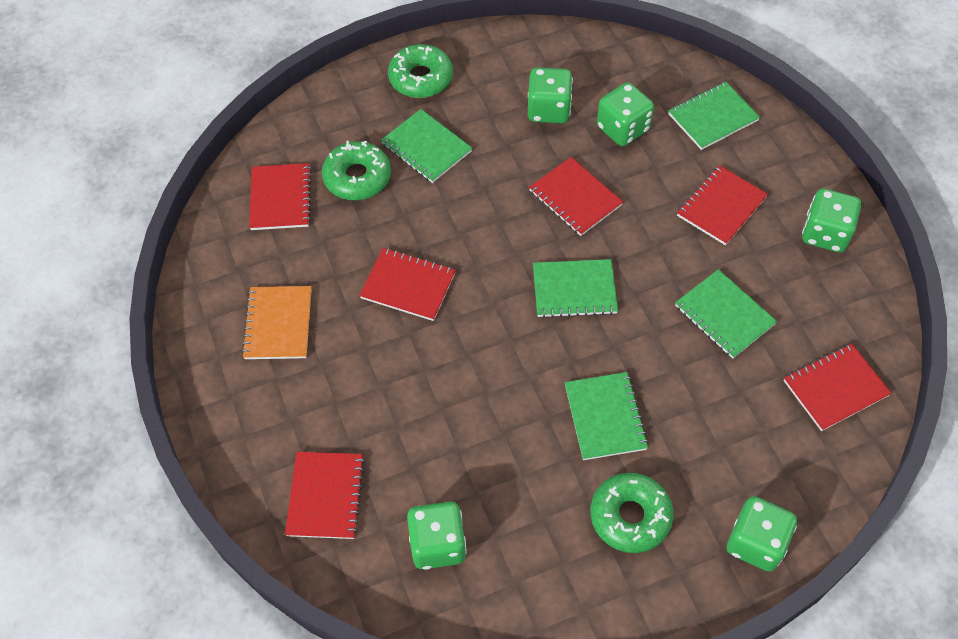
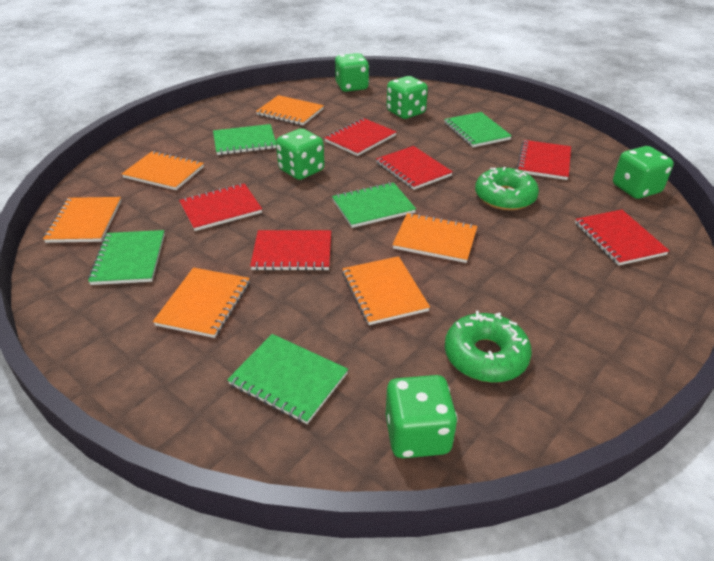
green donut: [322,141,391,200] [388,44,453,98] [590,473,674,553] = 3 -> [445,311,532,383] [475,167,539,210] = 2
orange notebook: [242,286,311,359] = 1 -> [43,197,121,243] [122,151,204,190] [153,267,250,338] [256,95,324,125] [342,256,430,325] [392,213,478,263] = 6

